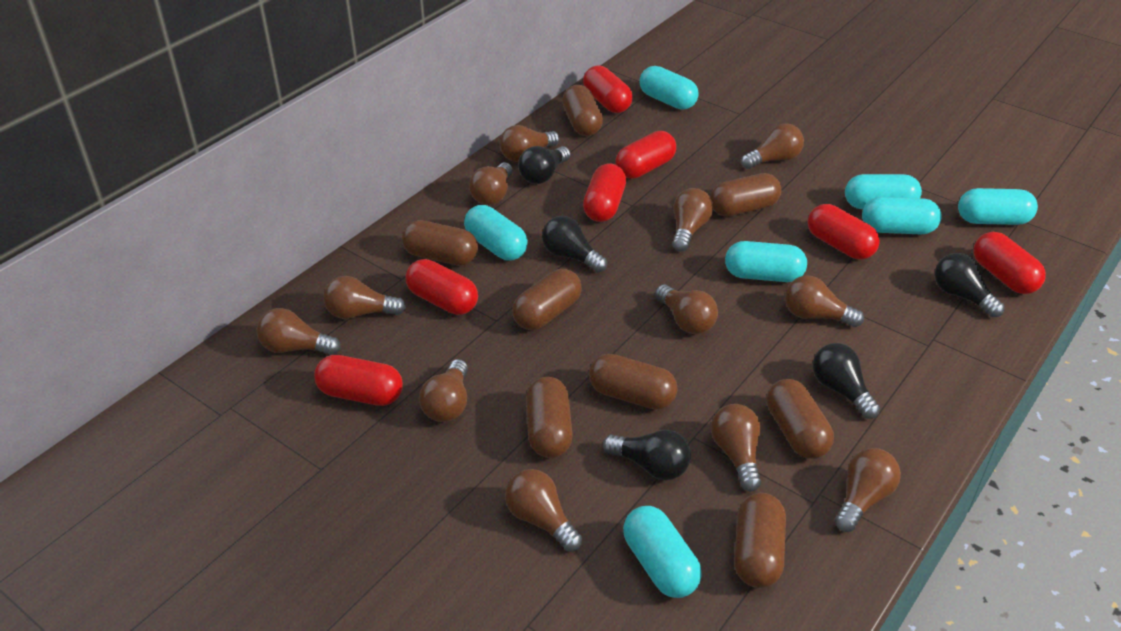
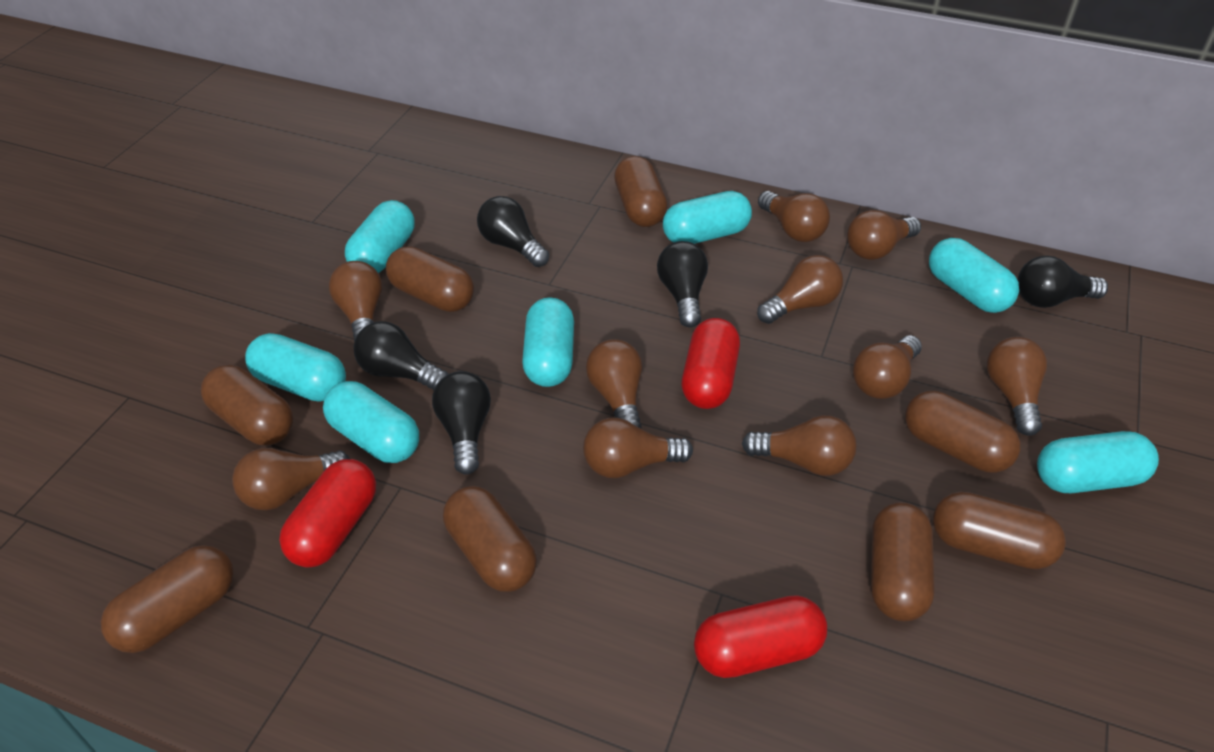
brown light bulb: [257,308,340,355] [323,276,406,319] [419,359,468,422] [469,162,513,205] [499,125,560,162] [505,469,582,552] [655,284,718,334] [672,188,713,251] [711,404,761,491] [741,123,804,169] [785,275,864,327] [835,448,901,532] = 12 -> [232,448,350,510] [329,261,382,342] [583,418,693,478] [586,339,642,428] [742,415,857,476] [757,255,843,324] [758,191,830,242] [847,210,921,260] [853,335,922,399] [986,337,1047,436] = 10
red capsule: [314,355,403,406] [406,259,478,315] [583,66,633,113] [583,164,626,222] [615,131,676,179] [808,204,880,259] [973,232,1046,294] = 7 -> [279,459,376,568] [682,318,740,409] [694,595,827,678] = 3

